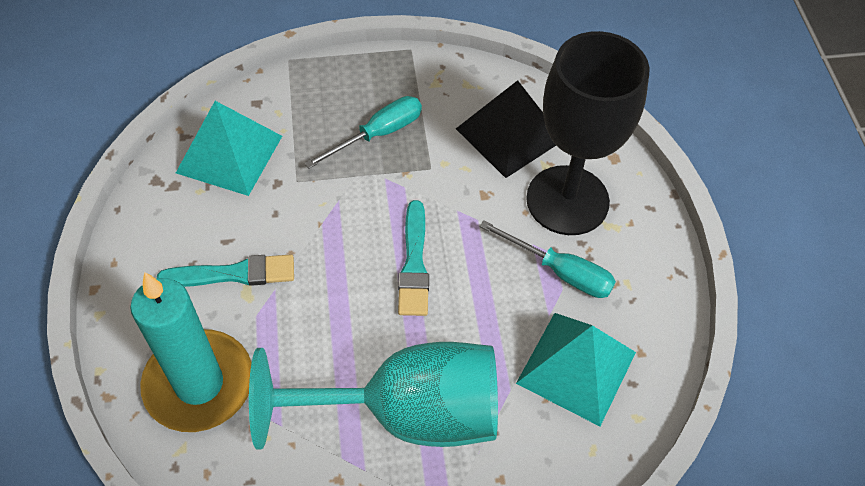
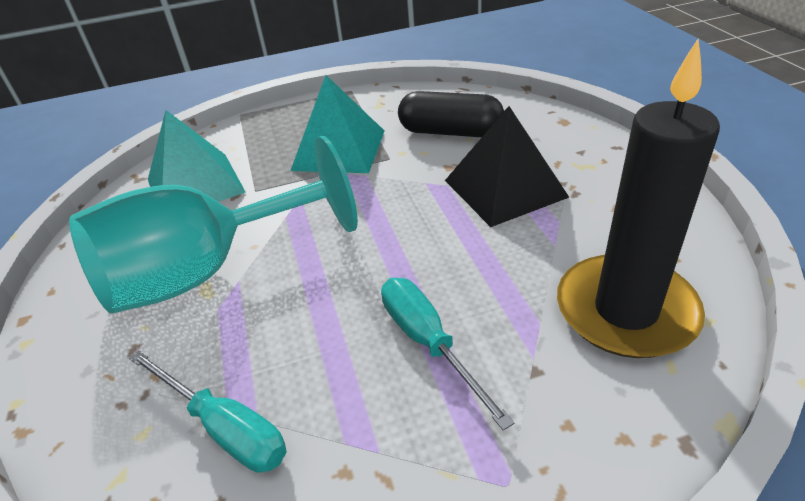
black candle: none = 0 -> [557,39,720,358] = 1
black capsule: none = 0 -> [398,91,504,137] = 1
black goblet: [526,31,650,235] = 1 -> none = 0
turquoise brush: [157,255,294,287] [398,200,429,316] = 2 -> none = 0
turquoise candle: [130,272,252,432] = 1 -> none = 0

